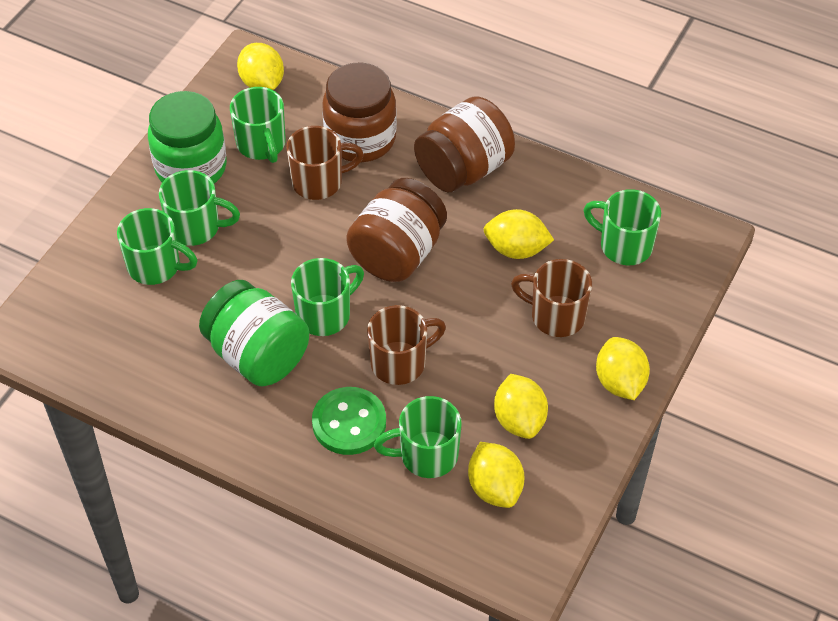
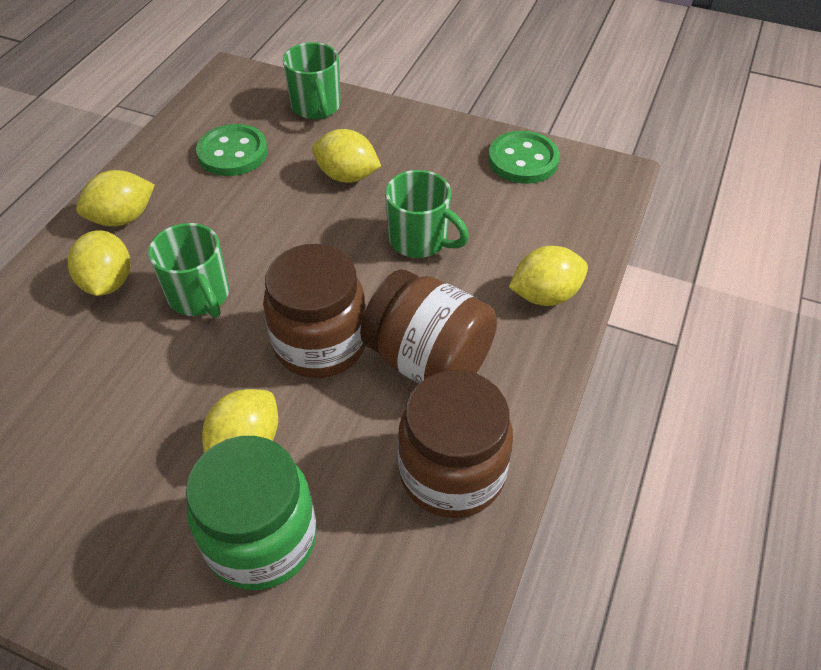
brown mug: [286,126,364,200] [367,305,446,385] [511,259,592,337] = 3 -> none = 0
green button: [312,387,386,455] = 1 -> [196,124,268,176] [488,131,560,184] = 2
green jar: [148,91,227,183] [199,280,309,386] = 2 -> [186,436,317,590] = 1
green mug: [117,208,198,285] [159,170,240,246] [230,87,286,163] [291,258,364,336] [374,396,462,478] [583,189,661,265] = 6 -> [148,223,229,318] [283,42,341,119] [385,170,469,258] = 3

